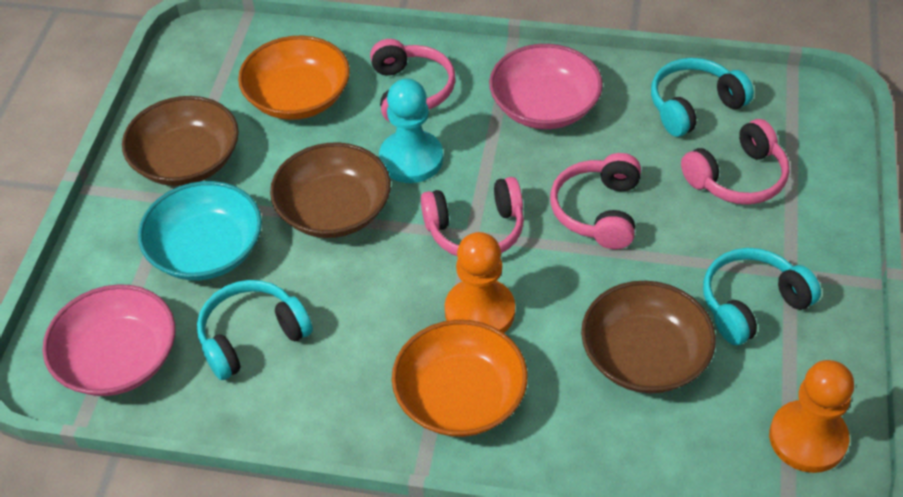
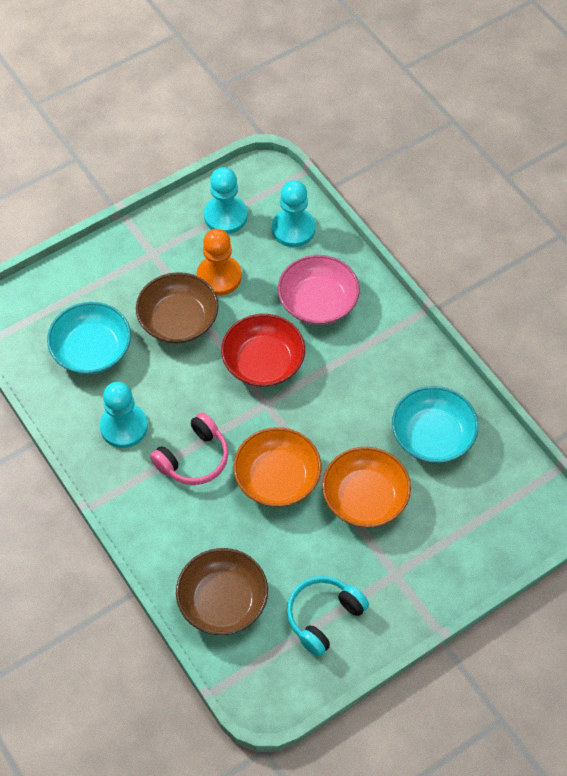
brown bowl: [122,96,239,186] [270,142,391,238] [581,281,716,393] = 3 -> [136,272,219,343] [176,548,268,635] = 2
orange pawn: [445,232,515,333] [769,360,854,473] = 2 -> [197,229,242,296] = 1
pink bowl: [42,284,175,396] [489,44,603,129] = 2 -> [278,255,360,325] = 1
pink headphones: [370,39,456,123] [421,177,524,256] [550,153,641,249] [681,119,789,205] = 4 -> [150,412,229,485] = 1
red bowl: none = 0 -> [221,314,305,387] = 1
turquoise bowl: [138,181,262,280] = 1 -> [47,302,131,374] [392,386,479,463] = 2
turquoise headphones: [197,280,313,380] [651,58,754,137] [703,248,821,345] = 3 -> [287,576,369,657] = 1
turquoise pawn: [379,78,443,183] = 1 -> [100,382,148,448] [204,167,248,234] [272,180,316,247] = 3

